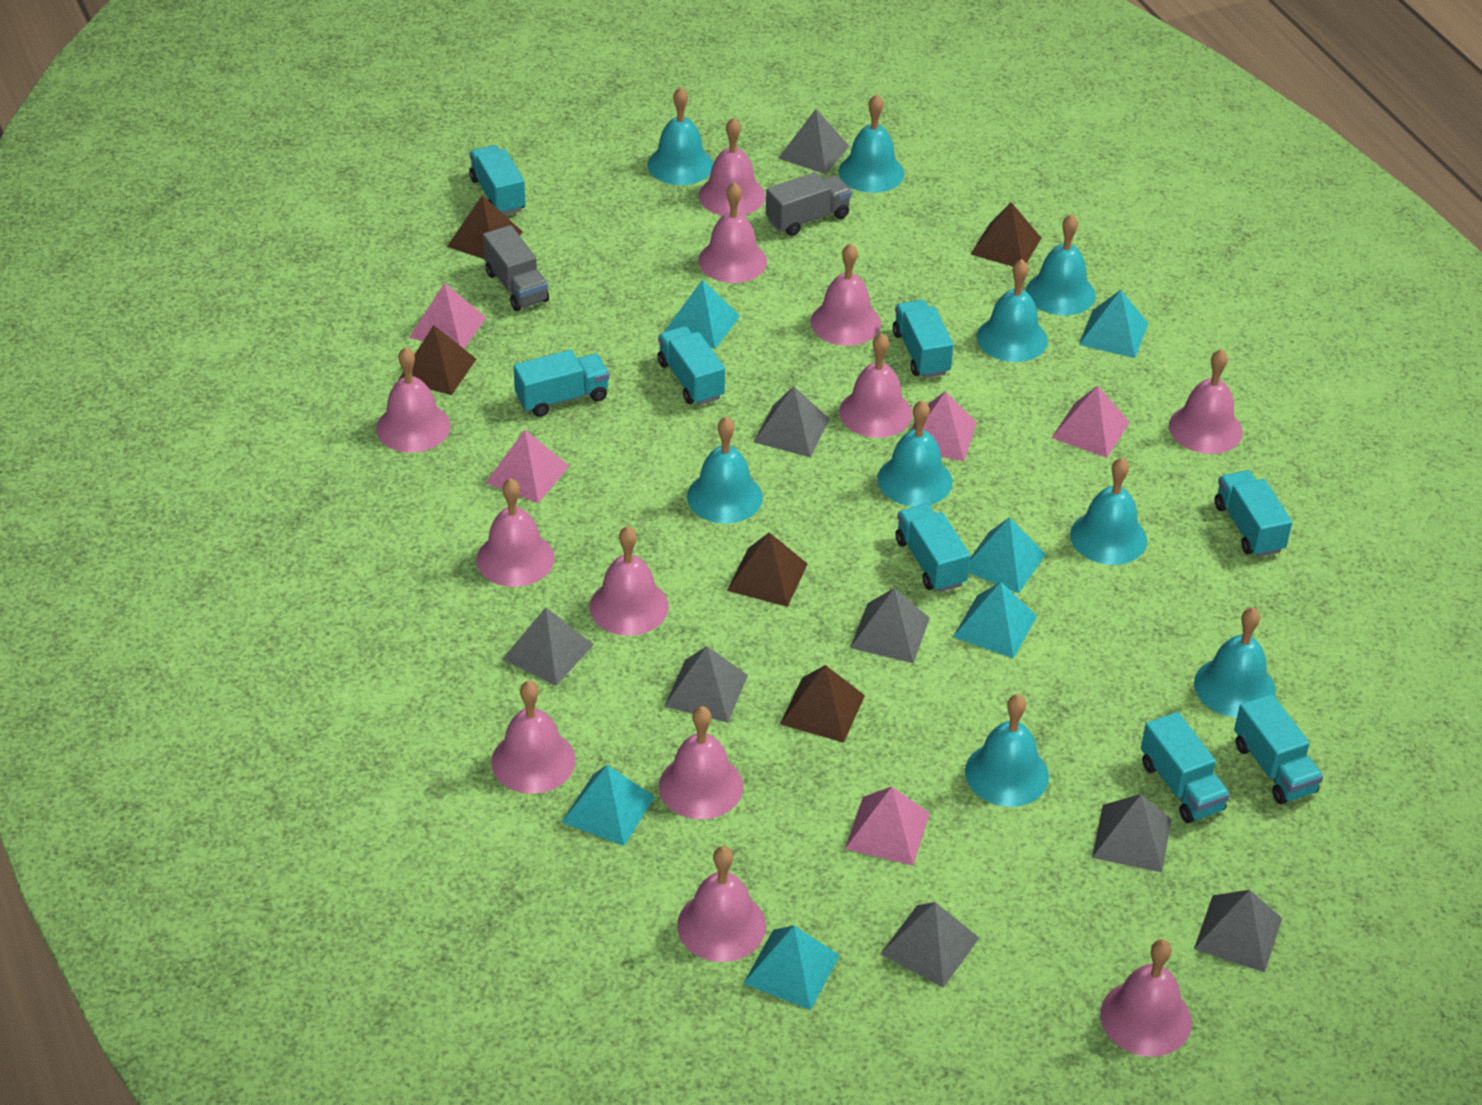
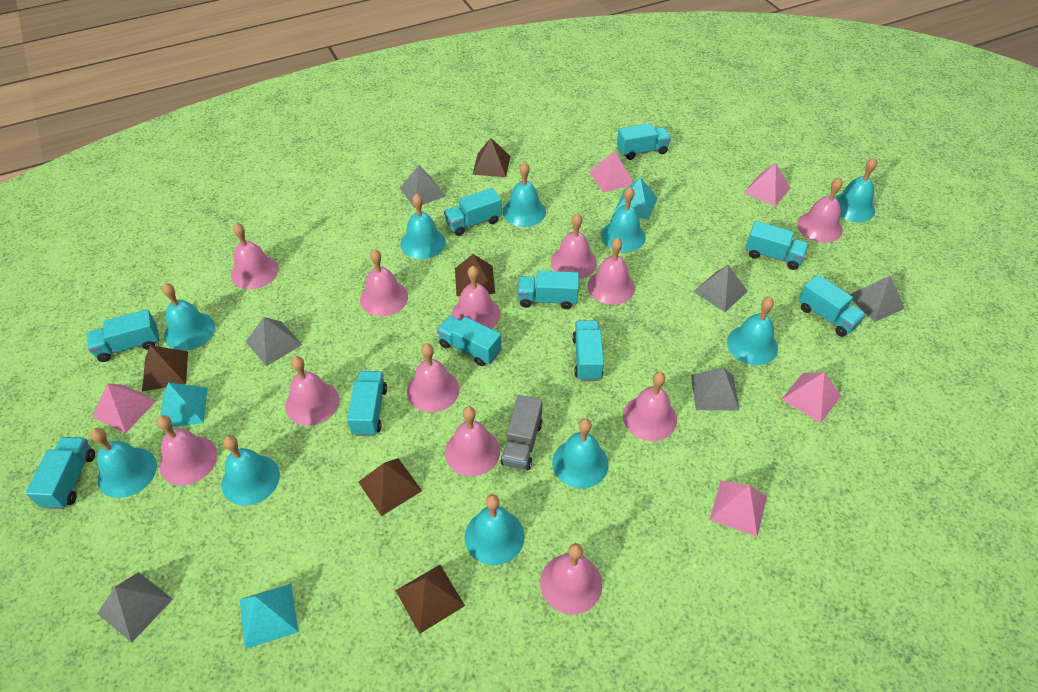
grey pyramid: [502,607,594,686] [664,646,748,723] [754,386,830,457] [778,109,849,174] [850,588,930,663] [881,902,979,988] [1092,794,1172,872] [1194,890,1282,972] = 8 -> [97,572,173,643] [246,317,302,366] [400,165,445,208] [691,367,740,411] [693,265,748,312] [850,276,905,322] = 6
grey truck: [483,225,549,311] [766,172,852,236] = 2 -> [501,395,543,470] = 1
turquoise bell: [647,87,713,185] [687,416,763,523] [838,94,904,193] [877,400,952,506] [965,694,1049,807] [977,259,1048,362] [1026,214,1096,316] [1070,458,1147,565] [1194,607,1276,718] = 9 -> [90,428,157,498] [162,283,215,351] [222,435,280,506] [401,193,446,259] [465,494,525,565] [503,162,546,227] [552,418,608,489] [601,187,646,252] [727,297,778,365] [835,158,877,222] = 10
turquoise pyramid: [562,765,655,846] [664,280,740,349] [743,926,840,1010] [953,582,1037,658] [969,517,1046,593] [1079,290,1148,358] = 6 -> [158,383,208,429] [239,584,299,649] [614,177,658,220] = 3
turquoise truck: [469,145,526,215] [513,350,609,417] [657,326,725,405] [893,300,954,378] [895,504,970,592] [1141,712,1230,823] [1215,470,1292,557] [1234,694,1323,804] = 8 -> [26,437,95,509] [87,309,159,362] [347,371,387,436] [437,316,501,366] [444,188,502,236] [518,271,579,309] [572,321,604,381] [617,123,671,160] [745,221,809,270] [799,275,866,337] = 10

